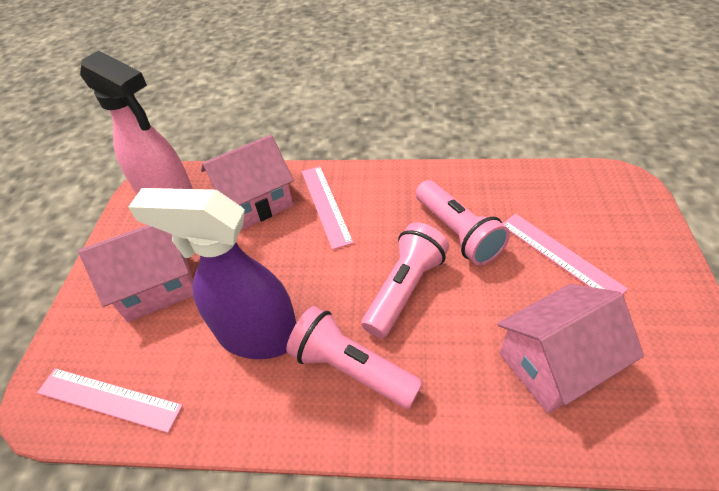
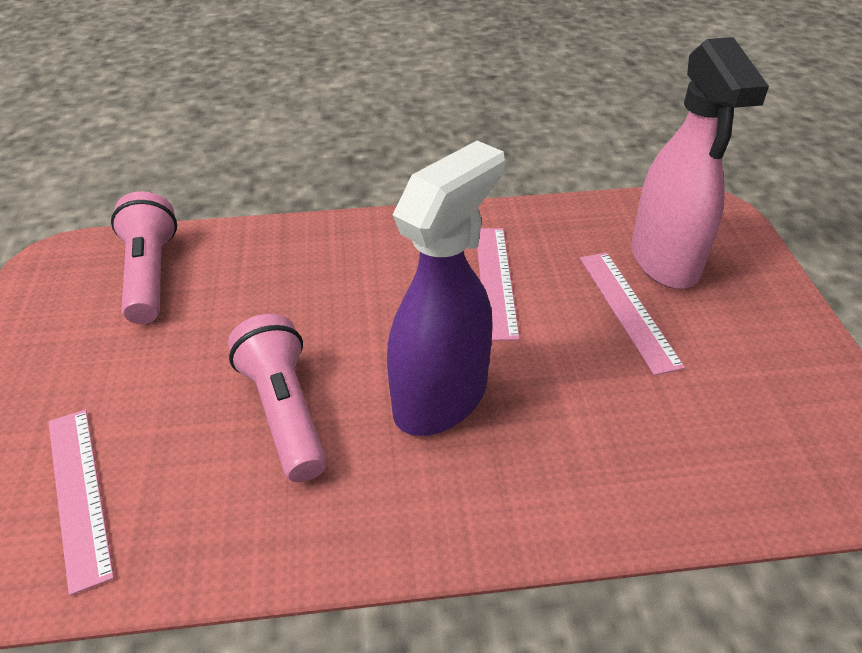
pink flashlight: [286,306,423,409] [361,222,449,338] [416,180,510,265] = 3 -> [111,191,177,324] [228,314,327,482] = 2
pink house: [78,225,193,322] [201,135,294,231] [497,284,644,414] = 3 -> none = 0

